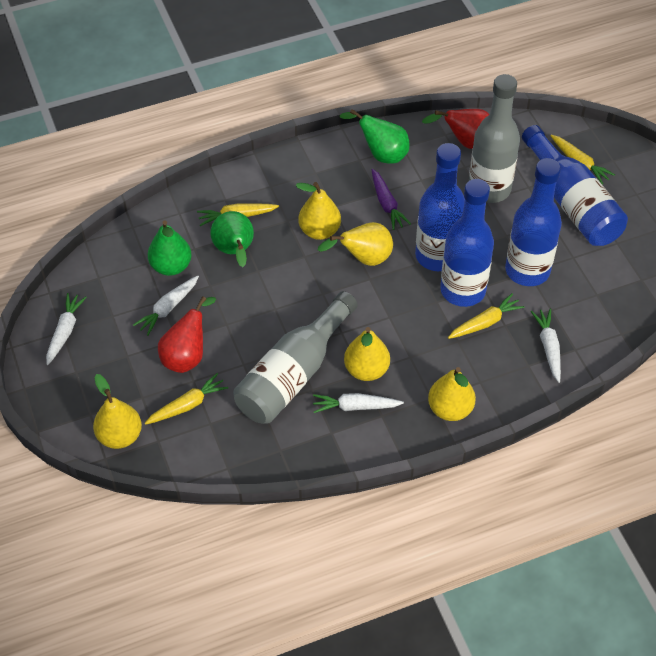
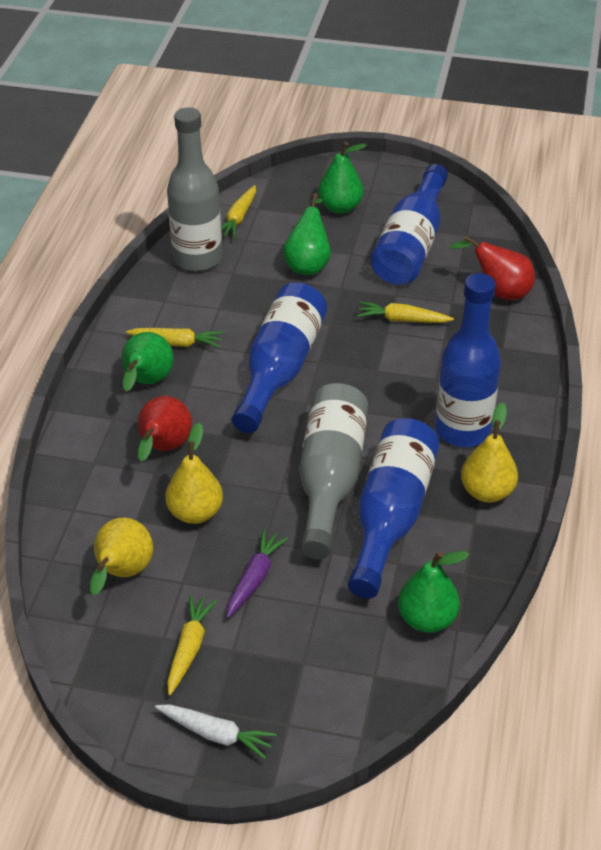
green pear: [148,220,192,276] [210,211,254,267] [340,109,410,164] = 3 -> [121,332,173,391] [283,193,331,275] [318,142,367,214] [398,551,469,633] = 4
white carrot: [46,293,87,365] [133,276,199,336] [313,393,404,413] [531,309,561,383] = 4 -> [155,704,277,759] = 1
yellow pear: [93,374,142,449] [295,182,341,240] [318,222,393,266] [344,327,390,381] [428,367,476,421] = 5 -> [90,517,153,596] [165,422,223,524] [461,402,518,503] = 3

